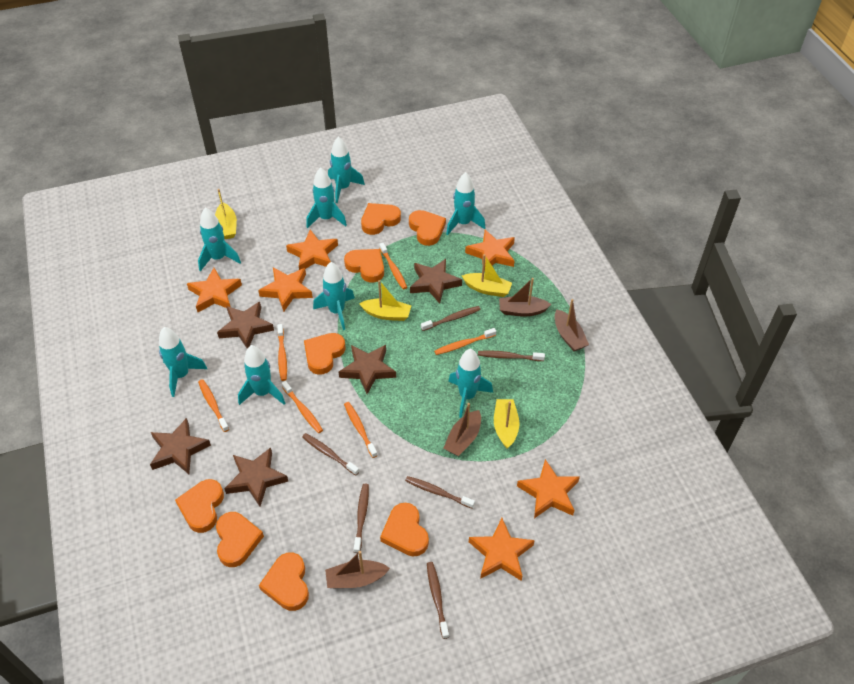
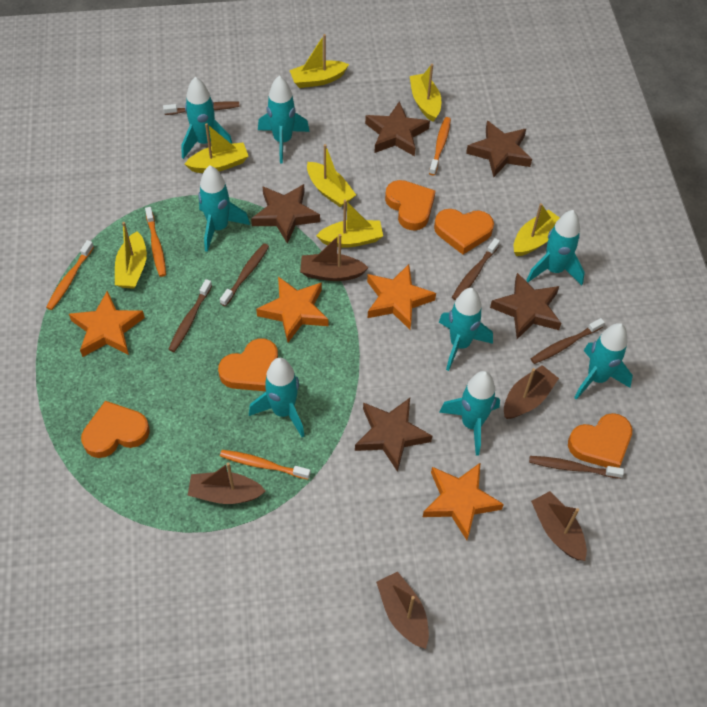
brown boat: [325,551,390,588] [444,403,481,456] [499,278,552,317] [555,299,589,351] = 4 -> [187,462,266,504] [300,234,368,281] [376,572,429,649] [504,365,559,419] [531,491,587,561] = 5
orange heart: [175,479,224,533] [216,512,264,567] [259,552,309,611] [304,333,346,375] [344,249,384,283] [361,203,401,235] [380,503,429,557] [409,210,446,246] = 8 -> [81,401,150,458] [218,339,278,391] [385,180,435,230] [434,209,494,254] [568,413,632,468] = 5
orange star: [187,268,242,312] [258,268,313,312] [286,229,338,270] [465,229,515,272] [469,518,535,581] [517,459,580,518] = 6 -> [69,291,145,357] [256,276,328,342] [367,264,436,330] [423,462,504,540] = 4
orange toothbrush: [198,379,229,432] [277,324,287,381] [281,381,323,433] [344,402,378,458] [379,243,407,289] [434,328,496,355] = 6 -> [46,240,94,310] [145,207,166,277] [220,450,310,479] [429,117,451,176] = 4
yellow boat: [215,189,237,239] [359,280,411,321] [462,254,512,297] [494,399,520,449] = 4 -> [115,222,147,289] [185,123,248,173] [289,34,349,88] [307,144,356,207] [316,200,383,248] [410,64,441,122] [514,203,560,256] = 7

